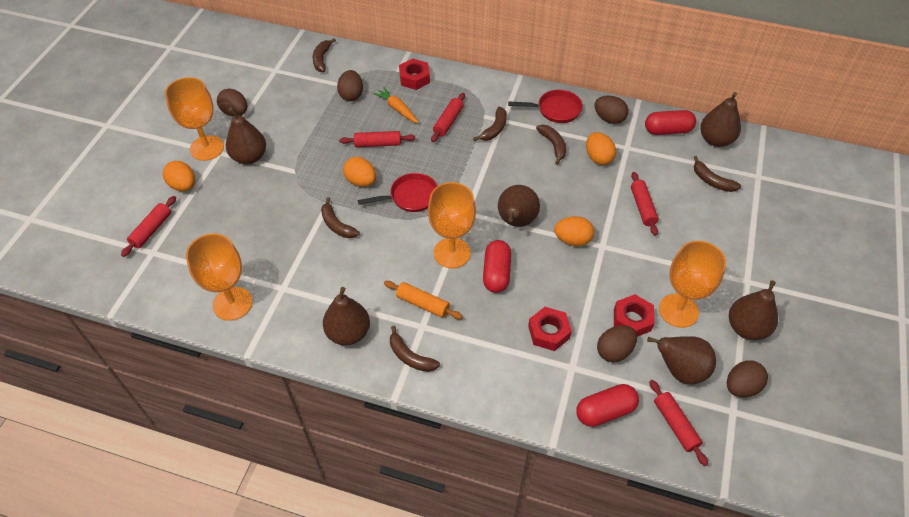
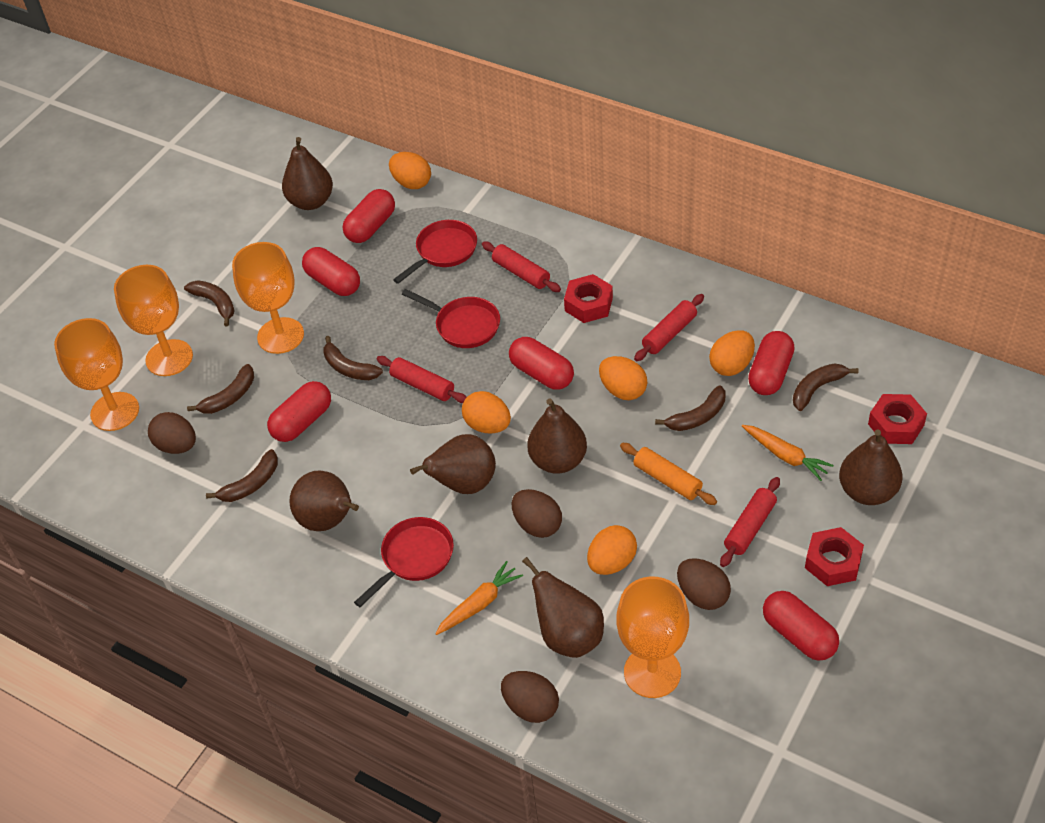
brown egg: [217,89,247,116] [337,70,363,101] [594,96,628,124] [597,325,637,362] [727,360,768,397] = 5 -> [148,412,196,454] [501,671,559,723] [512,489,562,538] [677,558,731,610] = 4
orange carrot: [373,87,419,123] = 1 -> [435,561,523,635] [742,425,834,481] = 2
orange egg: [163,161,195,191] [343,157,376,187] [554,216,594,246] [586,132,616,165] = 4 -> [389,152,431,189] [462,391,511,433] [587,525,637,575] [599,356,647,400] [709,330,755,376] = 5
red capsule: [483,240,511,293] [576,384,639,427] [645,110,696,135] = 3 -> [267,381,331,442] [302,247,360,296] [343,189,395,243] [509,337,574,390] [748,331,794,395] [763,591,839,661] = 6
red pan: [358,173,438,212] [508,90,583,123] = 2 -> [354,517,454,607] [393,220,477,284] [402,289,500,348] = 3
red rolling pin: [121,196,176,257] [339,131,415,147] [431,93,465,142] [631,172,659,236] [649,380,708,466] = 5 -> [377,356,467,403] [482,242,561,292] [634,294,704,361] [720,477,780,567] = 4

